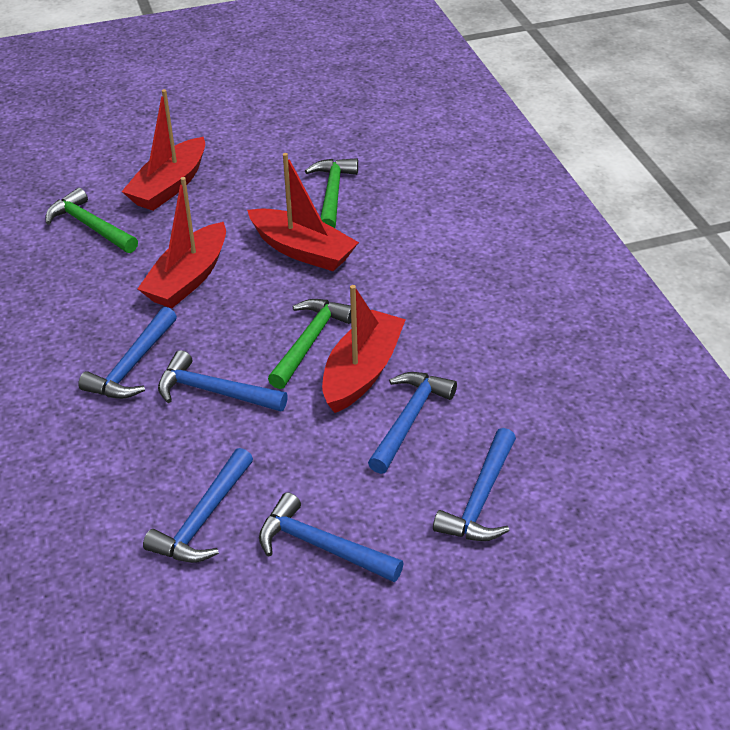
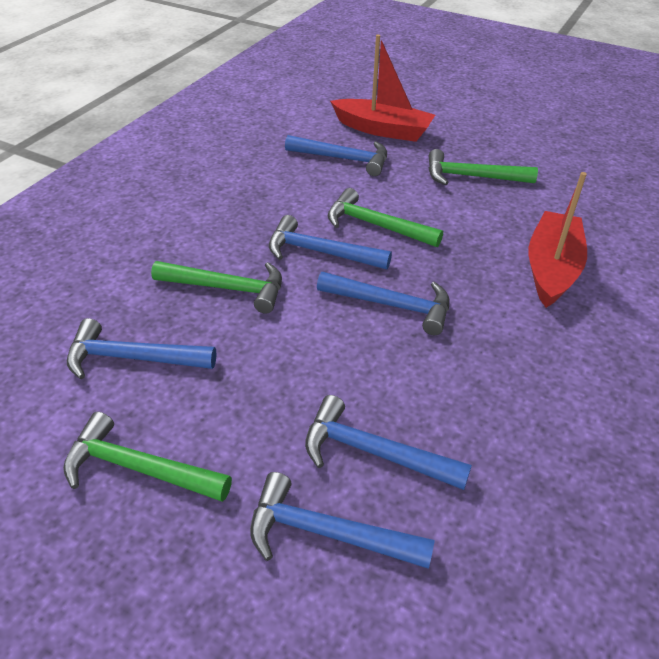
green hammer: [45,188,138,253] [268,299,351,389] [305,158,358,228] = 3 -> [63,412,232,502] [151,261,282,314] [328,188,443,247] [428,149,538,185] = 4
red boat: [121,89,205,211] [137,177,226,308] [247,153,359,271] [322,285,406,413] = 4 -> [330,35,435,142] [529,172,587,308] = 2

